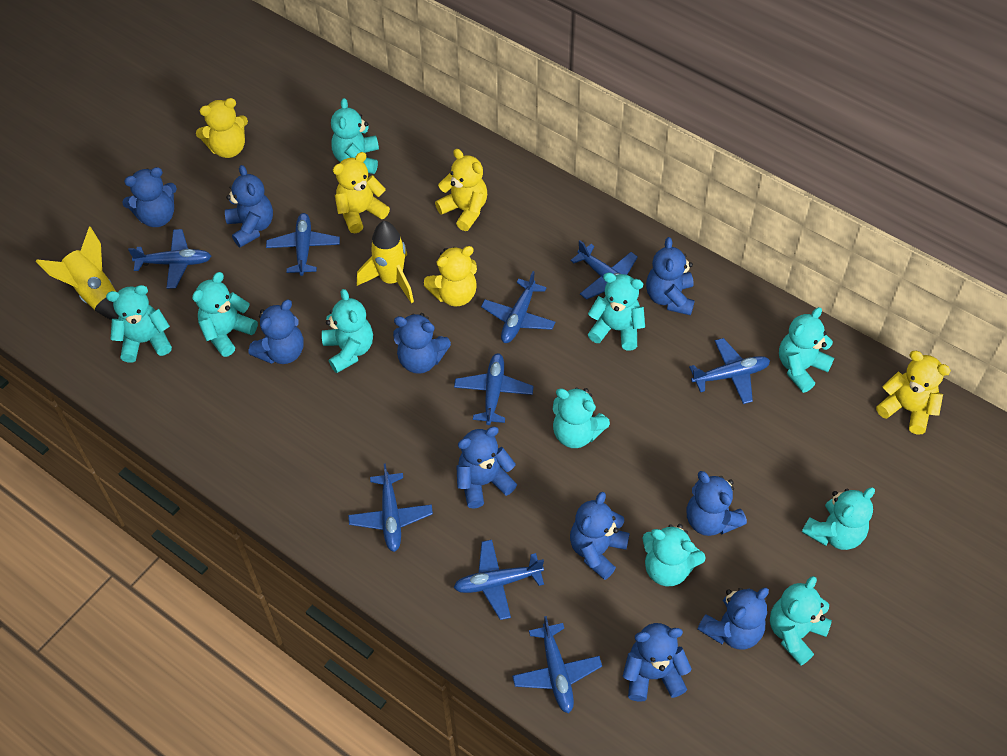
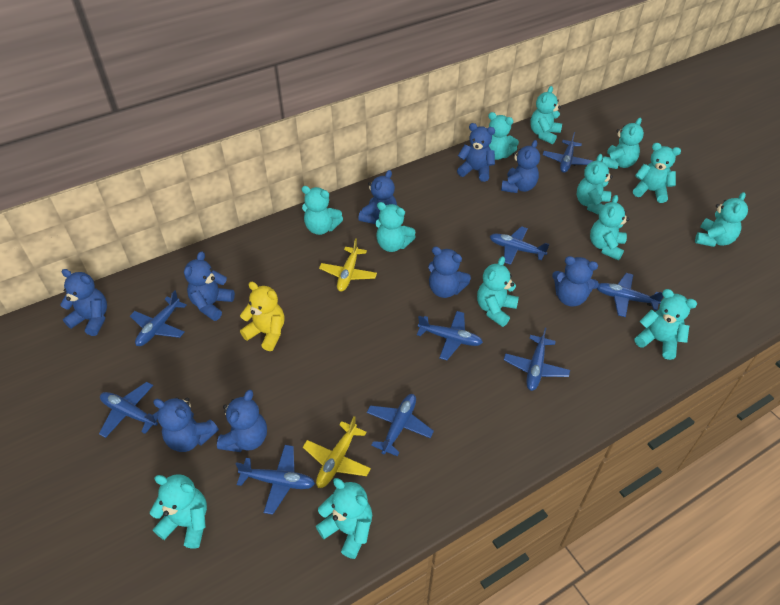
blue teddy bear: [122,167,177,227] [225,165,273,247] [249,300,304,364] [393,313,451,374] [456,426,517,509] [570,492,630,580] [623,623,692,702] [646,237,695,315] [687,471,747,536] [697,588,769,650] = 10 -> [60,269,107,336] [153,397,219,452] [184,251,235,321] [217,390,267,452] [358,170,397,224] [428,246,471,298] [457,123,495,182] [501,140,540,193] [552,256,599,307] = 9
turquoise teddy bear: [106,285,172,363] [192,272,258,357] [322,289,373,373] [331,98,379,174] [553,387,610,448] [588,272,645,351] [642,524,706,586] [770,576,832,665] [779,307,834,393] [802,487,875,550] = 10 -> [150,474,207,549] [301,186,343,235] [316,478,372,559] [375,202,416,252] [477,256,519,327] [488,112,519,160] [530,86,562,144] [576,154,613,215] [590,195,629,260] [602,118,644,169] [633,143,681,203] [635,289,697,360] [695,192,748,247] = 13
yellow plane: none = 0 -> [303,416,371,488] [319,238,377,292] = 2
yellow rocket: [36,227,119,320] [357,221,414,303] = 2 -> none = 0
yellow teddy bear: [196,98,248,158] [333,152,390,233] [424,246,477,306] [435,149,487,231] [876,351,951,435] = 5 -> [240,282,285,351] = 1

